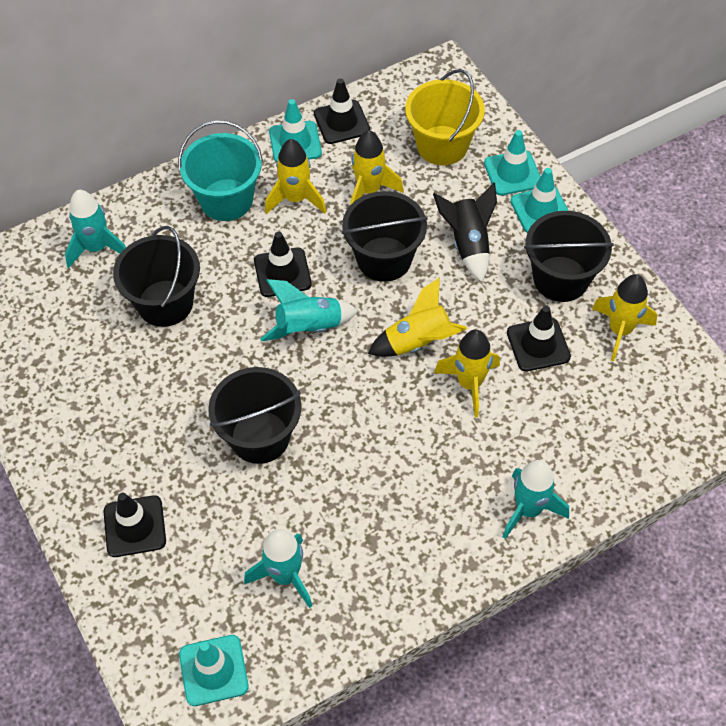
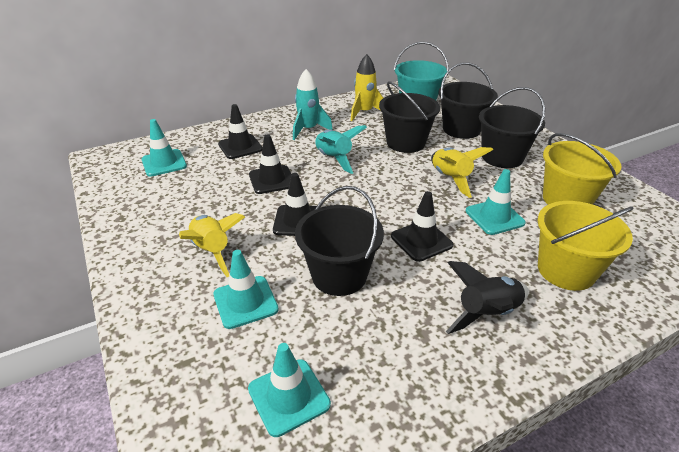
turquoise rocket: [65,190,126,268] [244,529,312,608] [260,279,358,341] [503,460,569,539] = 4 -> [293,69,333,140] [315,125,367,174] = 2
yellow bucket: [405,69,485,165] = 1 -> [537,201,634,291] [543,133,621,205] = 2
yellow rocket: [265,139,326,214] [351,130,404,204] [368,277,467,357] [434,330,500,417] [592,274,657,361] = 5 -> [179,213,245,277] [350,54,383,121] [431,147,493,198] = 3

